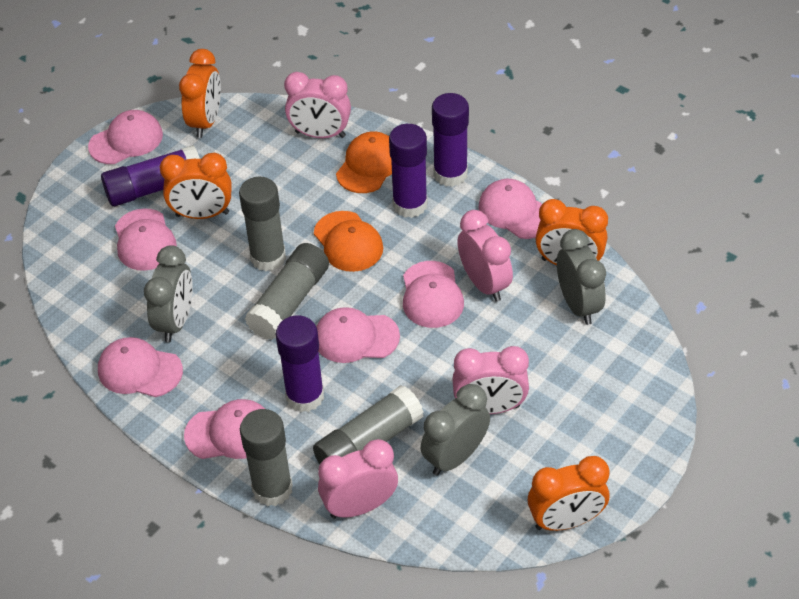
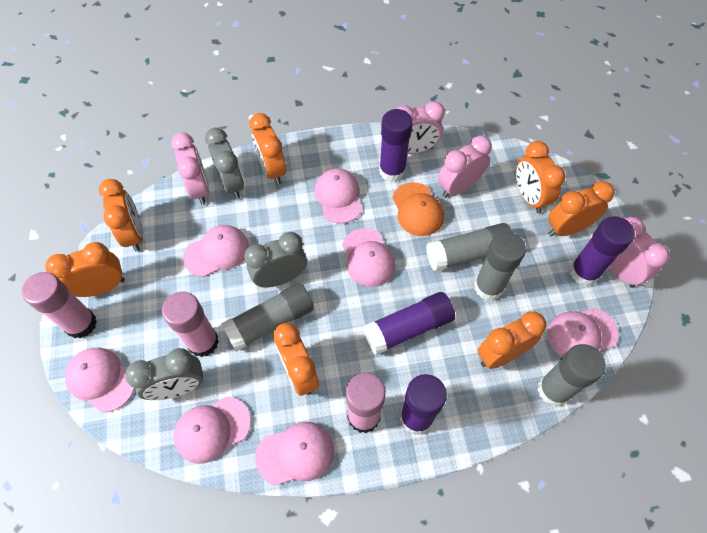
orange cap: [314,211,383,272] [336,131,392,193] = 2 -> [392,182,444,236] = 1
orange clock: [160,153,232,219] [179,49,221,138] [528,456,609,531] [535,199,608,265] = 4 -> [45,242,125,297] [99,179,143,252] [249,113,286,184] [273,323,319,396] [478,312,546,369] [516,141,566,213] [548,181,615,236] = 7
pink glue stick: none = 0 -> [22,272,97,339] [162,292,219,357] [346,373,386,433] = 3

